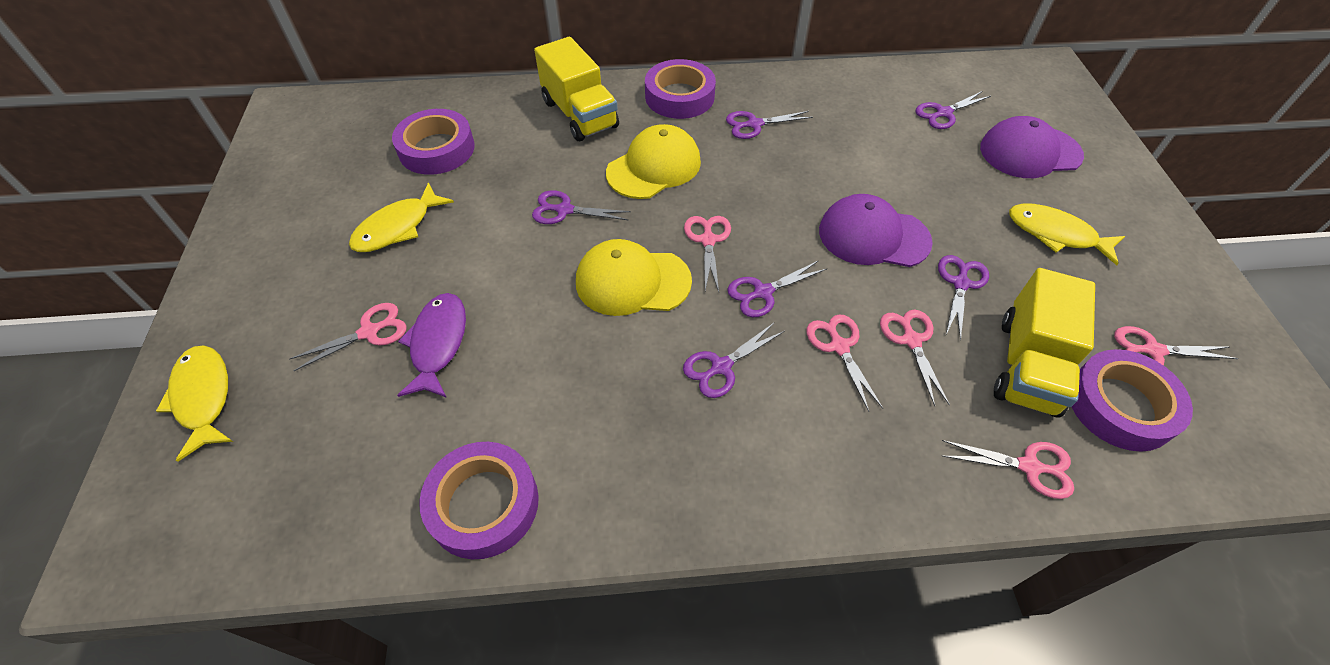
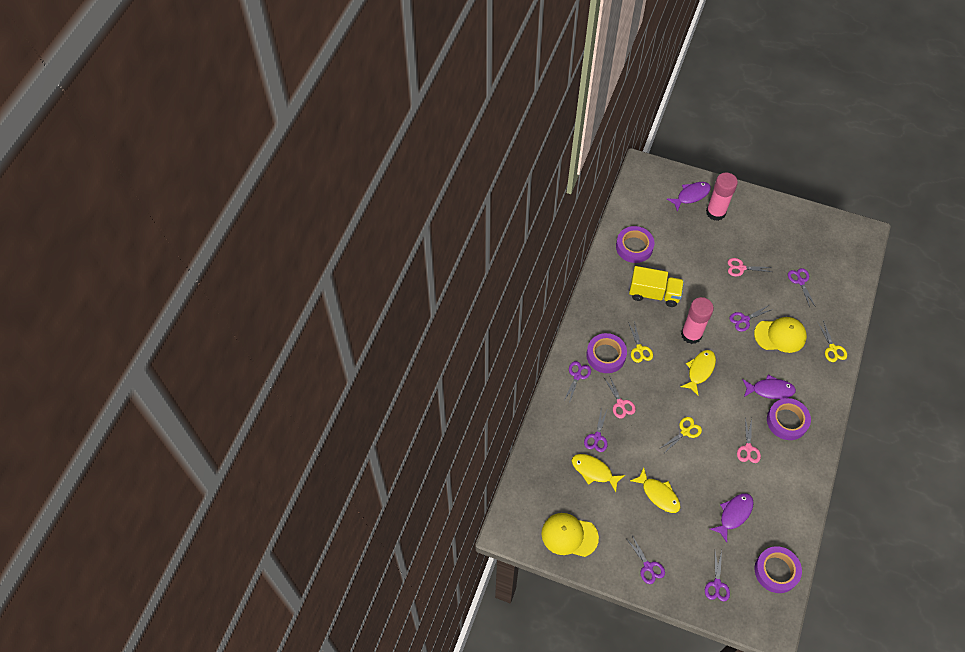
pink glue stick: none = 0 -> [681,297,714,344] [706,173,738,221] = 2
pink scissors: [289,303,407,371] [684,216,731,292] [807,315,883,412] [880,309,950,406] [942,440,1074,499] [1114,326,1238,365] = 6 -> [604,374,636,418] [728,258,772,277] [737,418,761,463] = 3
purple cap: [819,194,933,267] [980,116,1084,178] = 2 -> none = 0
purple fish: [397,293,466,398] = 1 -> [667,182,711,211] [710,493,754,542] [742,375,796,399] = 3
yellow scissors: none = 0 -> [628,321,653,363] [659,417,702,452] [818,320,847,362] = 3
yellow truck: [534,37,619,141] [994,268,1095,418] = 2 -> [629,266,684,307] = 1

